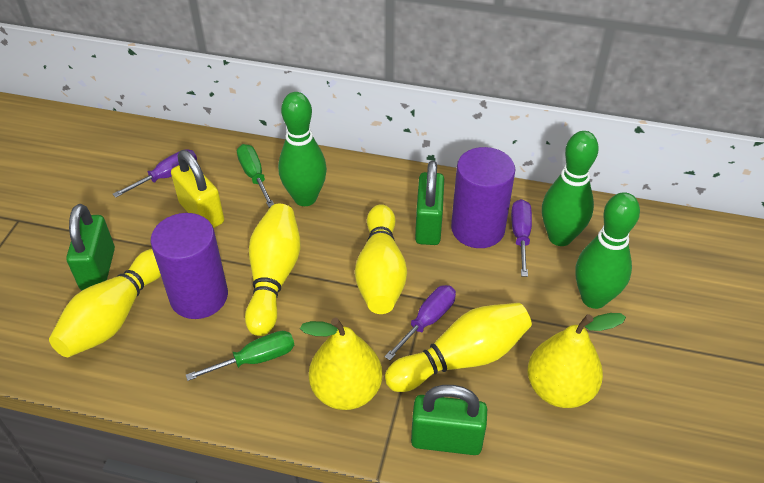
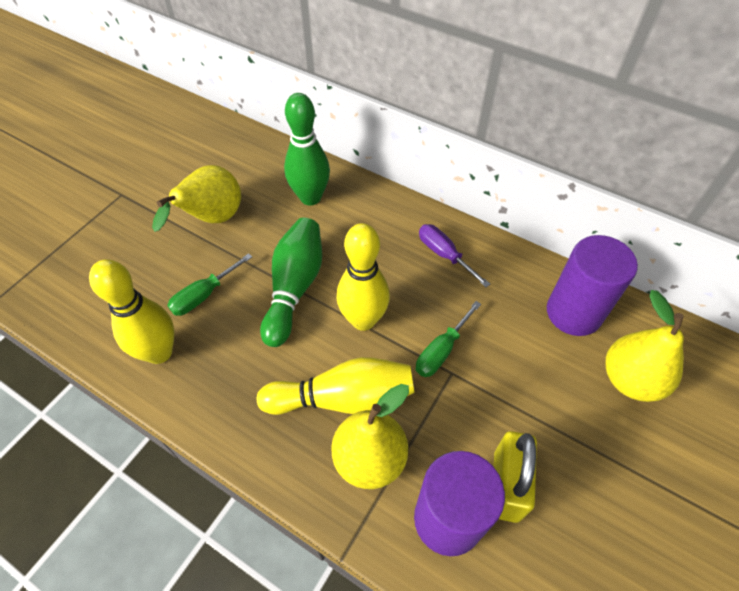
green bowling pin: [278,92,327,206] [542,131,599,246] [575,192,640,309] = 3 -> [260,218,322,347] [284,93,330,205] = 2
green padlock: [66,204,115,290] [411,385,487,455] [415,161,444,245] = 3 -> none = 0
purple screwdriver: [113,149,197,198] [384,285,456,360] [511,199,532,277] = 3 -> [419,224,490,287] = 1
yellow bowling pin: [49,249,161,357] [245,204,301,336] [355,204,407,314] [385,303,532,392] = 4 -> [89,259,174,364] [257,357,414,415] [336,223,390,331] = 3
yellow pear: [300,318,382,410] [528,313,626,408] = 2 -> [152,165,241,232] [331,384,409,489] [606,290,684,402] = 3

